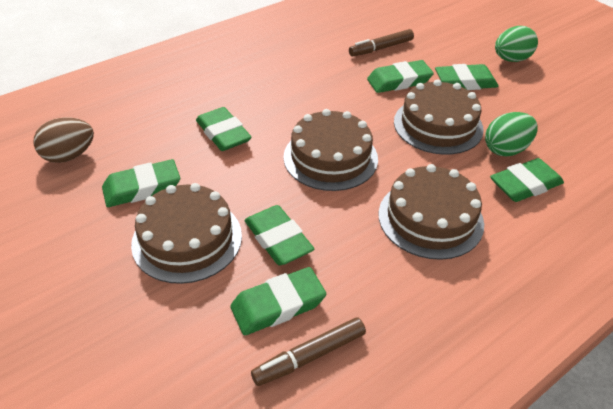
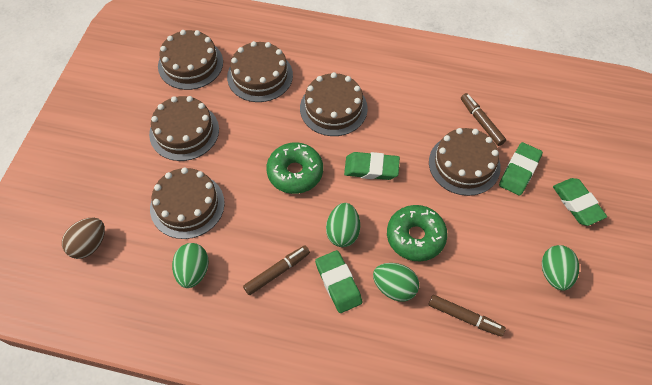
brown cake: [131,183,242,284] [283,109,378,191] [379,164,484,260] [394,79,484,155] = 4 -> [149,96,219,161] [150,167,225,239] [158,30,223,90] [227,41,293,102] [300,72,368,136] [429,128,501,196] = 6
brown marker: [251,317,366,386] [349,29,414,56] = 2 -> [243,246,310,295] [429,295,506,337] [461,93,506,146] = 3
green donut: none = 0 -> [266,142,323,194] [387,205,448,261] = 2
green egg: [485,112,537,156] [495,26,538,62] = 2 -> [172,243,209,288] [326,203,360,247] [373,263,419,302] [542,245,579,291] = 4
green eraser: [102,159,180,207] [196,107,252,151] [230,267,326,335] [244,205,314,265] [367,60,434,93] [435,64,499,90] [490,158,564,202] = 7 -> [315,250,362,313] [344,152,400,180] [499,142,543,196] [553,178,607,226] = 4

